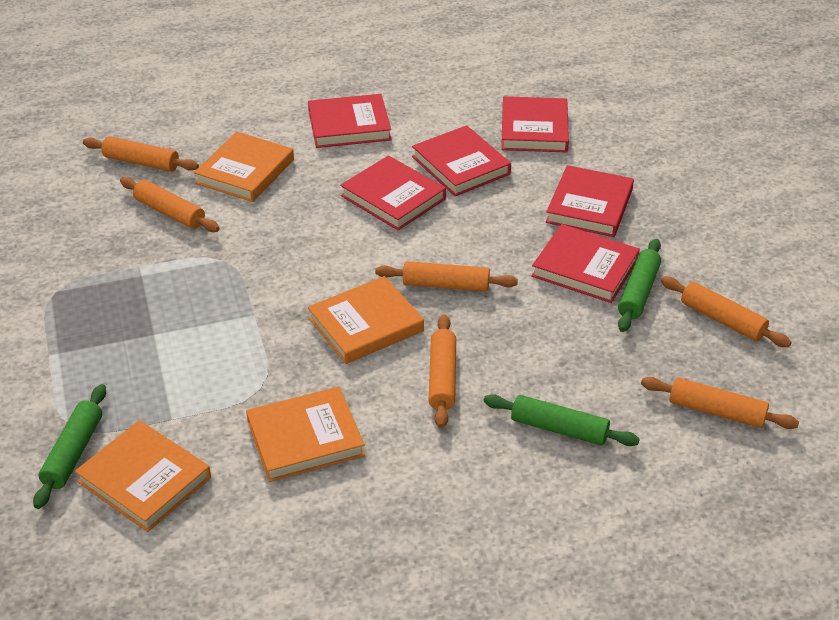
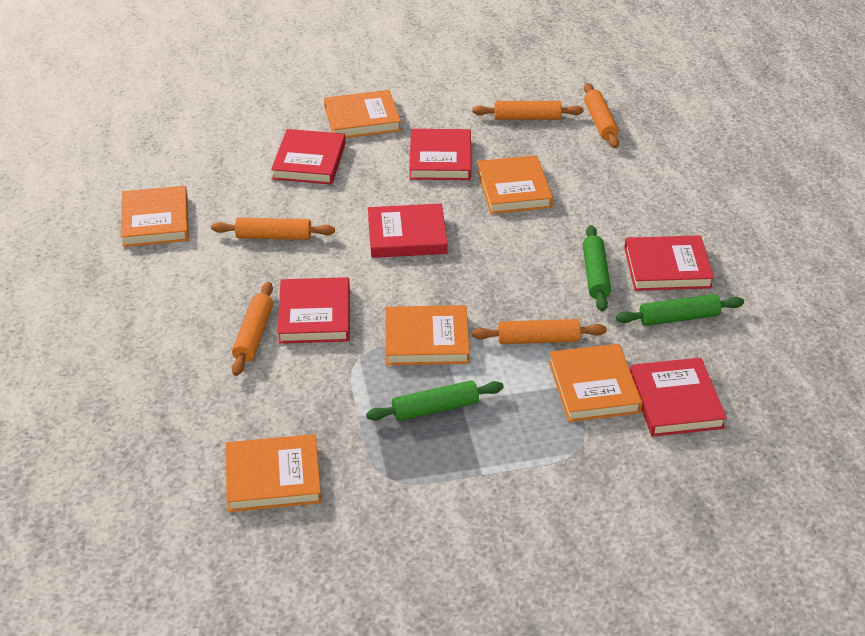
orange book: [75,420,211,532] [194,132,294,202] [246,387,365,482] [308,276,424,364] = 4 -> [121,186,189,247] [226,434,321,512] [324,90,401,138] [385,305,470,365] [477,155,553,214] [549,344,643,422] = 6
orange rolling pin: [83,136,199,172] [120,177,220,232] [375,261,518,292] [429,314,456,428] [641,377,799,429] [661,276,792,347] = 6 -> [211,217,335,240] [232,282,273,376] [472,101,583,120] [472,319,607,344] [584,83,619,148] = 5

